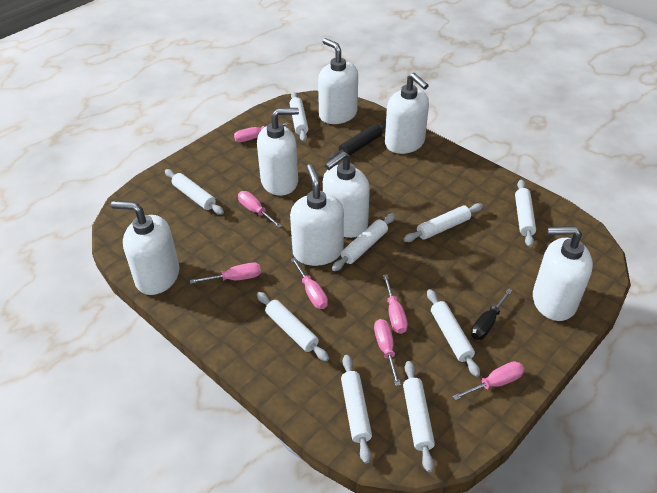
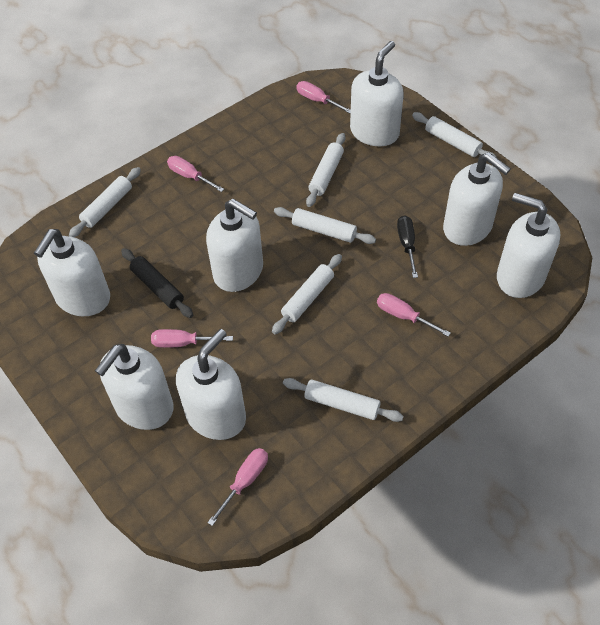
pink screwdriver: [190,263,261,284] [234,122,289,142] [238,191,282,228] [291,257,328,309] [374,319,401,386] [383,274,408,334] [453,361,524,400] = 7 -> [151,329,233,348] [167,156,224,192] [207,448,268,526] [296,81,351,113] [377,293,451,337] = 5
white rolling pin: [165,169,224,215] [257,292,329,362] [289,92,308,142] [332,213,395,271] [341,355,372,464] [403,203,483,242] [403,361,435,472] [427,289,480,377] [515,180,536,247] = 9 -> [69,167,141,237] [272,254,342,334] [274,207,376,244] [283,378,404,422] [306,133,346,207] [412,112,497,158] = 6

